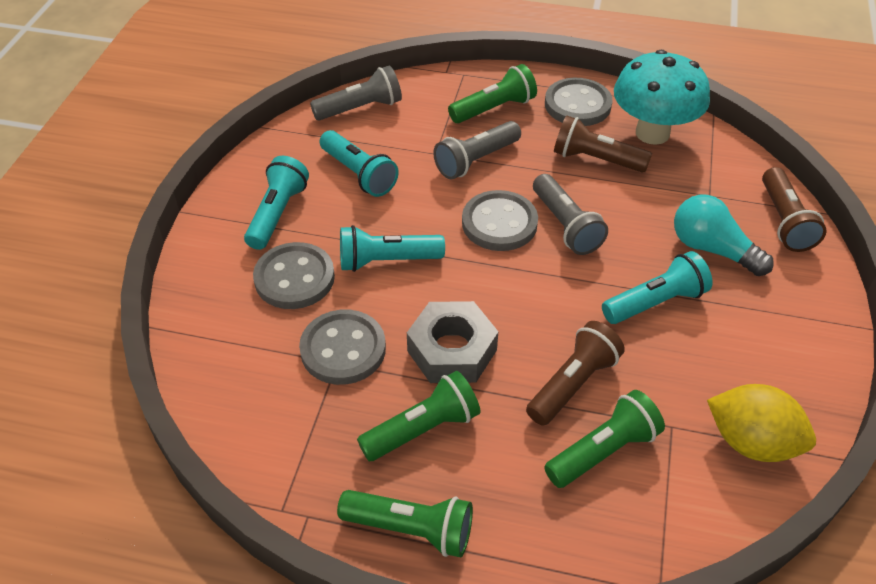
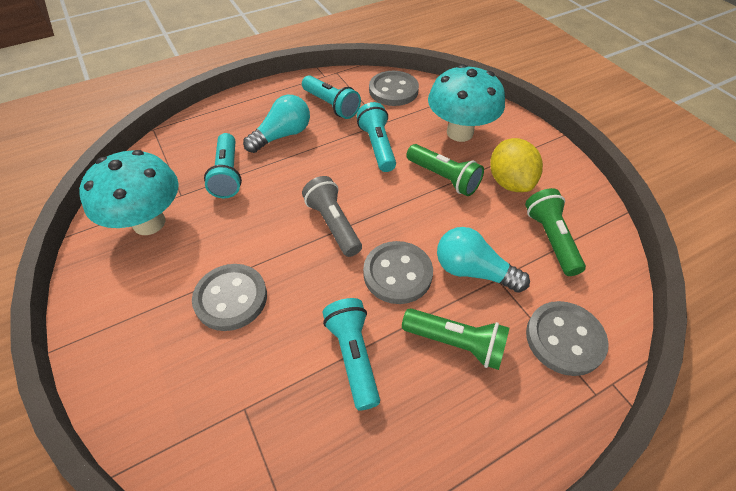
brown flashlight: [526,321,625,426] [554,115,652,173] [762,167,827,252] = 3 -> none = 0
green flashlight: [337,490,473,557] [357,371,480,461] [448,64,537,123] [544,390,665,488] = 4 -> [402,308,509,370] [406,144,484,196] [525,188,586,276] = 3
grey flashlight: [310,66,402,121] [433,121,521,179] [533,174,608,255] = 3 -> [302,176,362,257] = 1
grey nut: [407,301,498,383] = 1 -> none = 0
turquoise light bulb: [674,195,774,276] = 1 -> [243,95,310,153] [437,227,530,293] = 2
turquoise mushroom: [614,50,710,145] = 1 -> [79,150,179,235] [428,64,505,142] = 2

